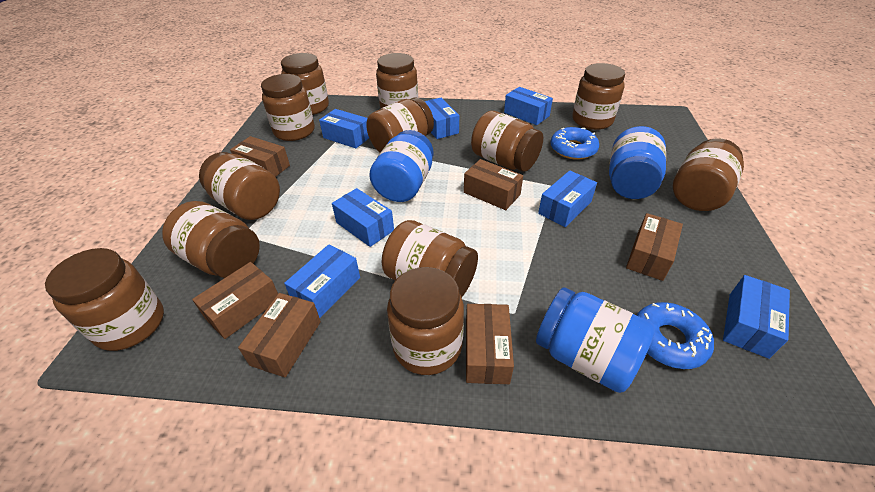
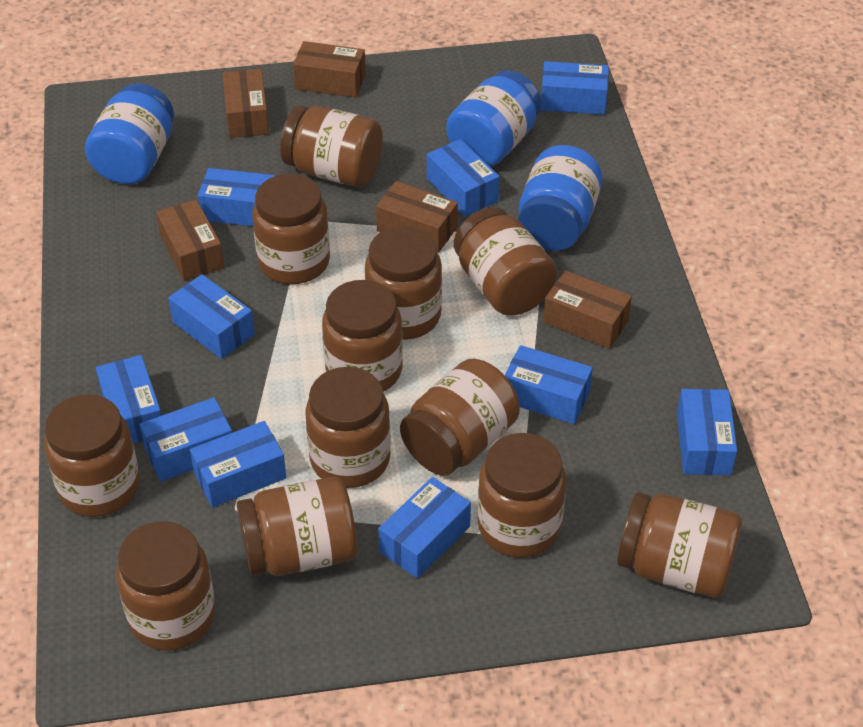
blue box: [284,244,360,318] [319,109,369,148] [332,188,394,247] [424,98,459,139] [504,87,553,125] [538,170,597,227] [723,275,790,359] = 7 -> [96,355,162,443] [140,397,232,482] [168,274,255,359] [190,421,286,507] [198,168,275,226] [378,477,471,578] [427,139,500,216] [505,345,593,424] [541,61,609,115] [677,389,737,475] = 10
blue donut: [550,127,599,160] [637,302,714,369] = 2 -> none = 0
brown box: [192,262,278,339] [230,136,290,177] [238,293,321,378] [464,159,523,210] [466,304,514,384] [626,213,683,281] = 6 -> [156,200,224,281] [223,69,269,138] [293,41,366,98] [376,181,458,253] [543,270,632,349] = 5

